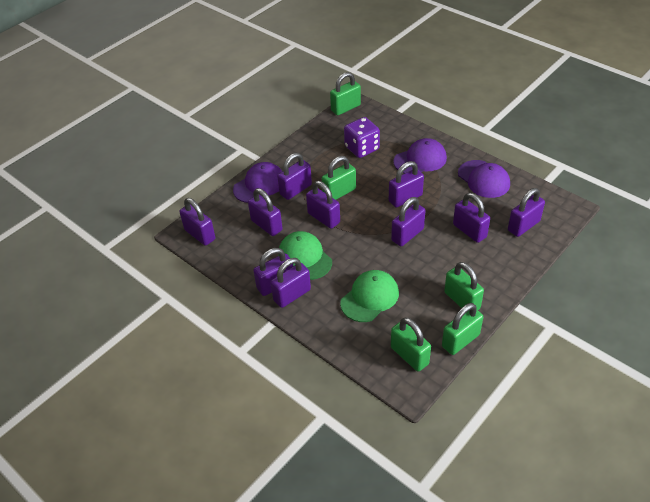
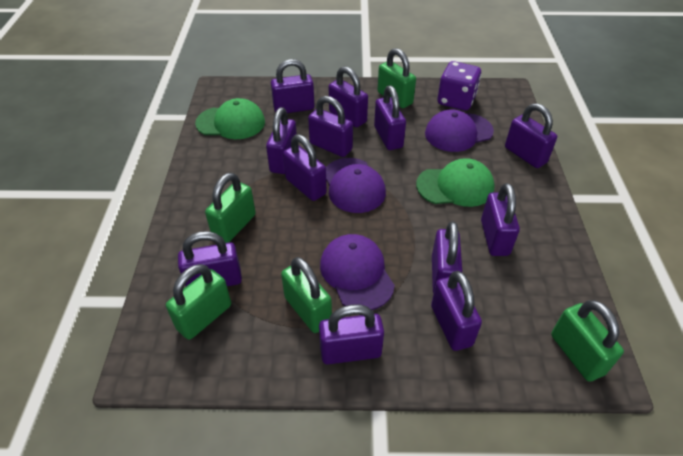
purple padlock: [180,198,215,246] [248,188,283,236] [253,248,293,296] [271,258,311,308] [277,153,312,200] [306,181,340,229] [389,161,424,208] [391,197,426,246] [453,193,490,243] [508,188,545,237] = 10 -> [178,231,242,286] [266,107,297,174] [271,59,315,113] [283,134,327,201] [308,96,353,157] [319,304,384,364] [329,66,368,127] [374,86,406,150] [431,271,482,351] [432,221,462,294] [481,183,520,256] [505,103,557,168] = 12

